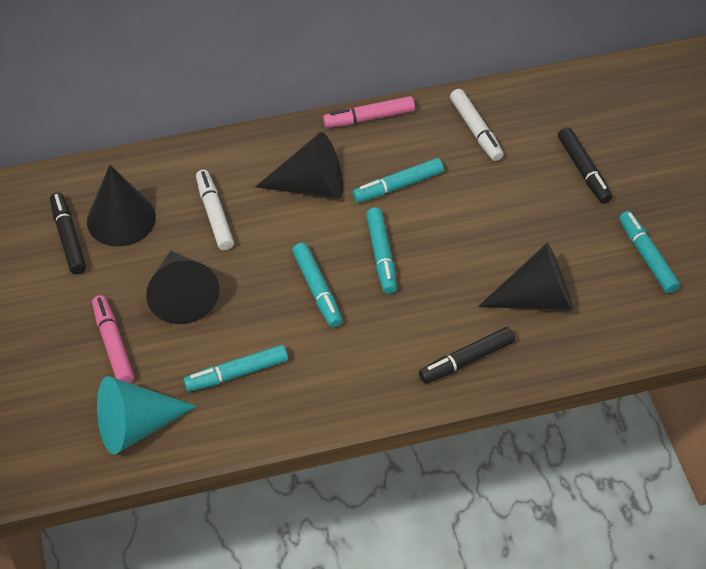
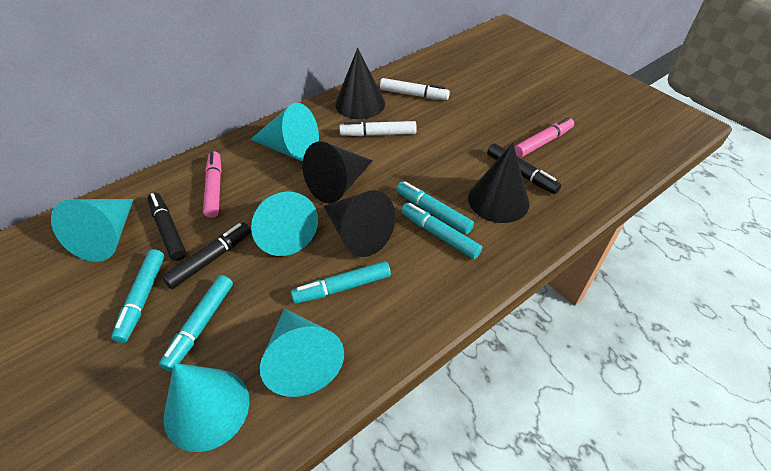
turquoise cone: [97,376,197,455] = 1 -> [51,199,134,262] [163,363,249,452] [250,103,319,161] [251,191,318,256] [260,308,344,397] = 5

